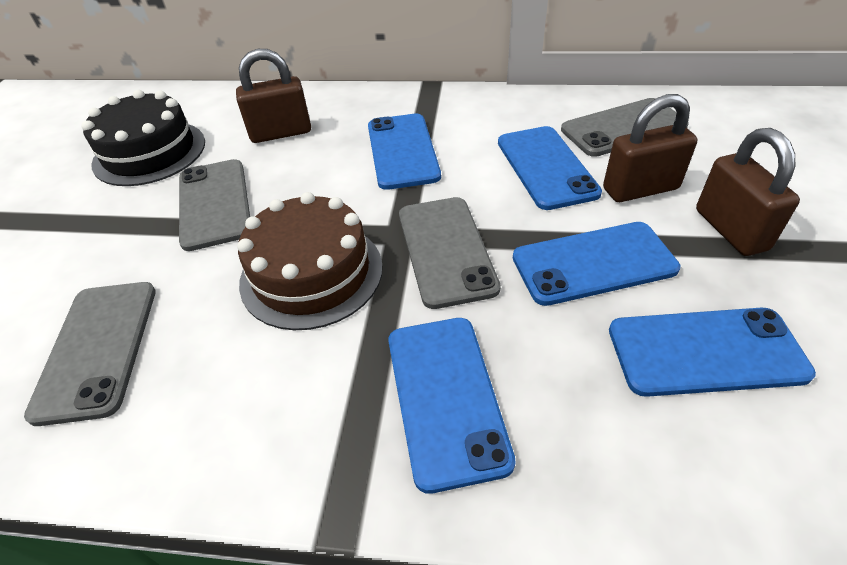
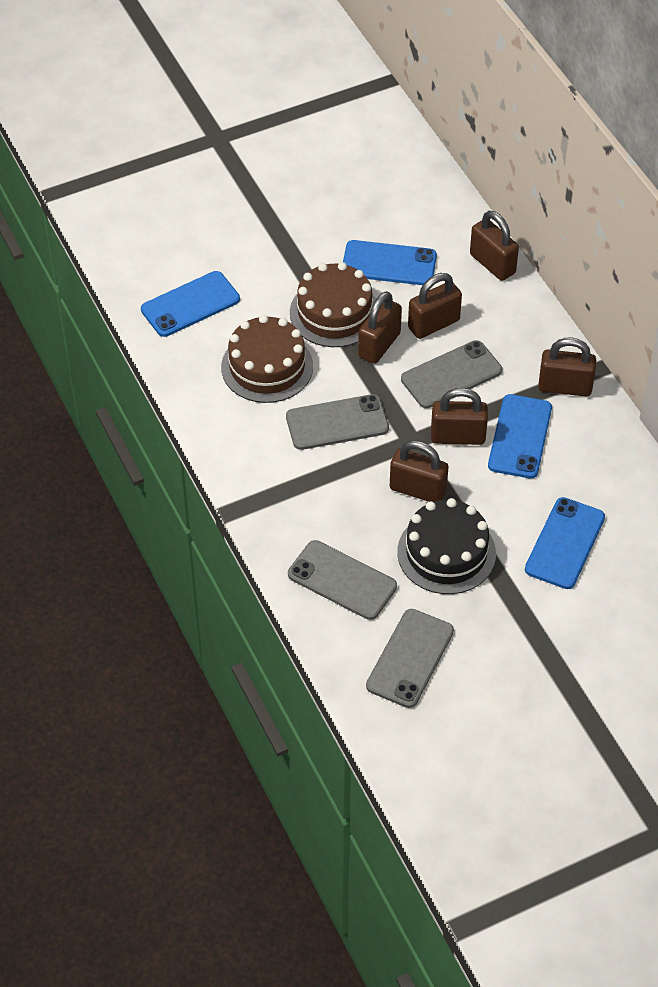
blue phone: [368,114,441,190] [388,318,516,494] [498,126,602,210] [513,222,680,306] [609,308,816,397] = 5 -> [141,271,240,337] [343,240,437,285] [488,394,552,478] [525,497,605,589] = 4
brown cake: [237,192,383,330] = 1 -> [221,315,313,403] [290,262,376,347] = 2
brown padlock: [236,49,311,143] [603,94,697,202] [696,128,800,256] = 3 -> [358,291,402,364] [390,440,449,502] [408,273,462,339] [431,388,488,445] [470,211,519,281] [538,338,596,397] = 6

